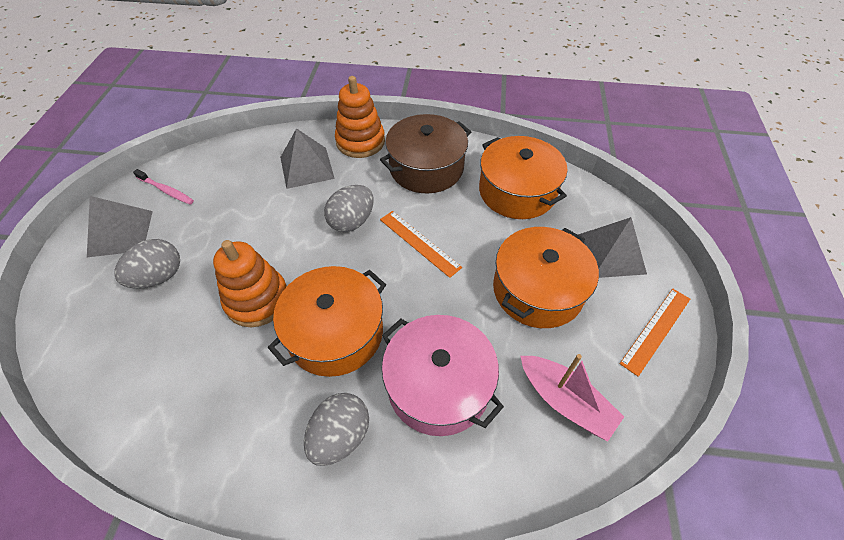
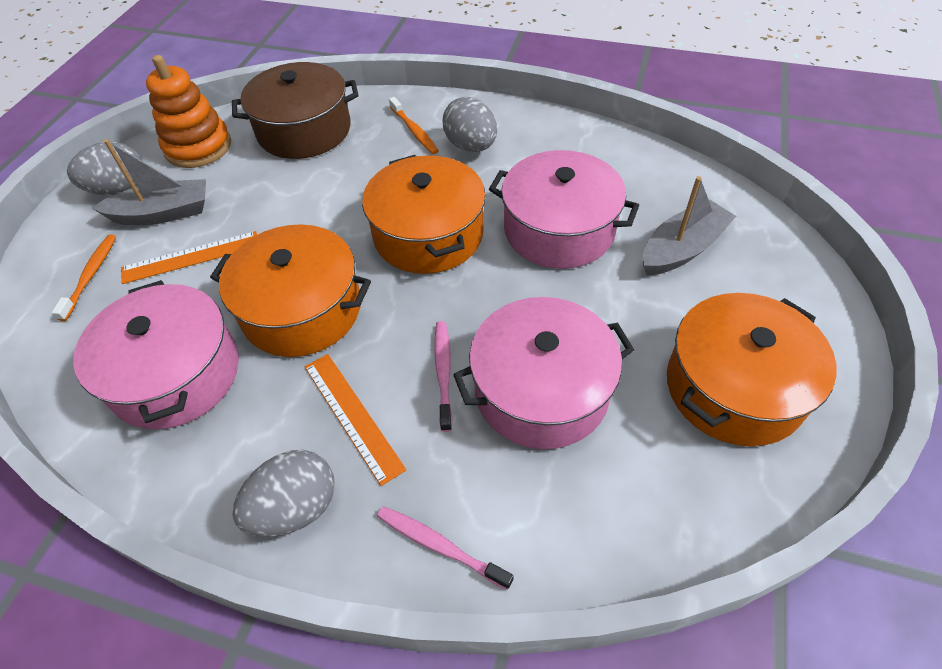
grey boat: none = 0 -> [92,139,206,225] [643,176,736,276] = 2
grey pyramid: [87,196,153,257] [280,128,335,189] [578,217,647,278] = 3 -> none = 0
orange stacking toy: [213,240,287,327] [335,76,385,158] = 2 -> [146,55,231,168] = 1
orange toothbrush: none = 0 -> [52,235,116,321] [389,97,439,154] = 2
pink boat: [521,354,624,442] = 1 -> none = 0
pink pot: [382,315,504,436] = 1 -> [73,280,239,429] [453,297,634,449] [489,150,639,269] = 3
pink toothbrush: [133,169,194,204] = 1 -> [377,506,514,590] [434,321,453,432] = 2

